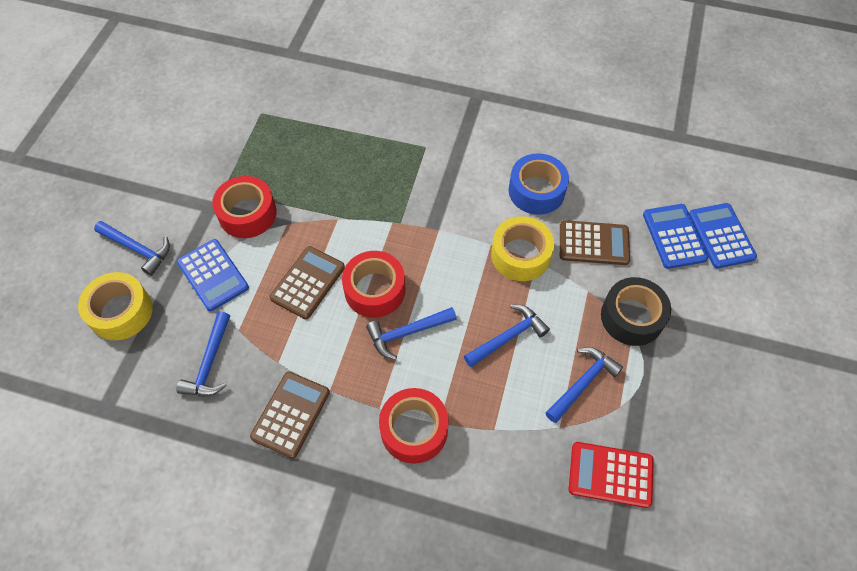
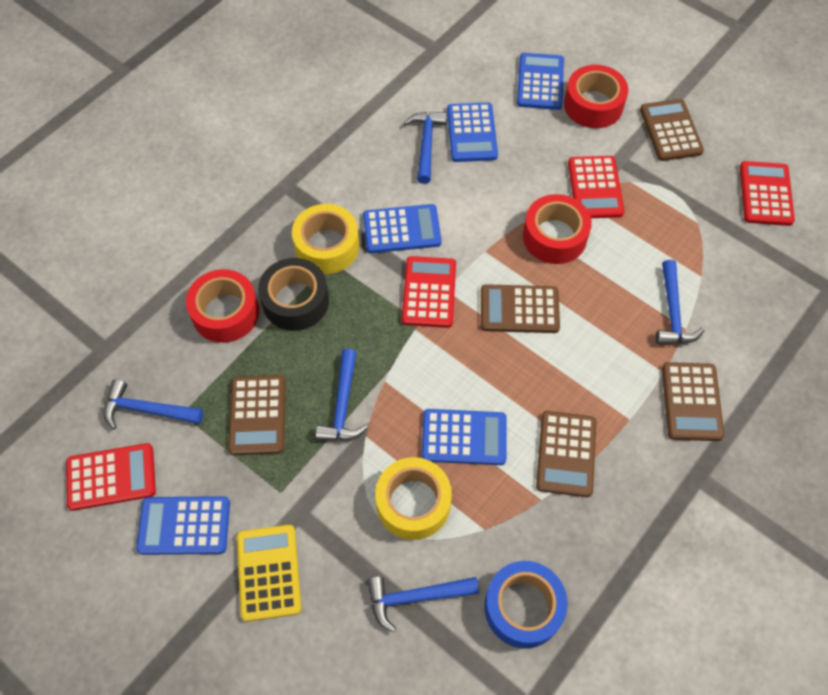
blue calculator: [177,239,249,311] [643,204,708,269] [689,203,757,269] = 3 -> [136,496,230,555] [363,204,442,253] [422,409,507,465] [447,102,498,162] [517,53,564,110] = 5
brown calculator: [250,372,330,459] [270,246,345,319] [560,220,630,265] = 3 -> [228,375,286,455] [481,284,560,333] [536,411,596,497] [640,99,704,161] [662,362,724,441] = 5
red calculator: [569,442,654,508] = 1 -> [66,443,156,511] [402,256,456,328] [568,156,624,218] [740,161,795,226] = 4
yellow calculator: none = 0 -> [237,525,301,622] = 1

